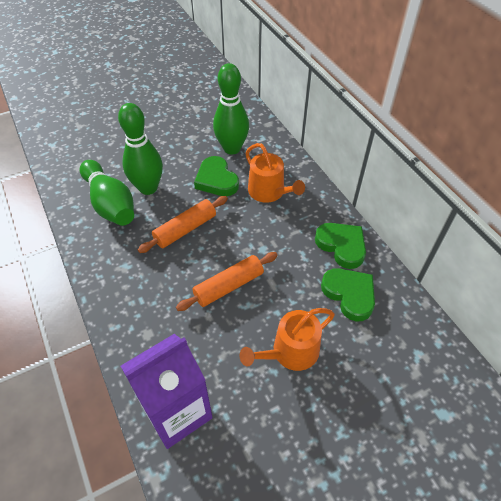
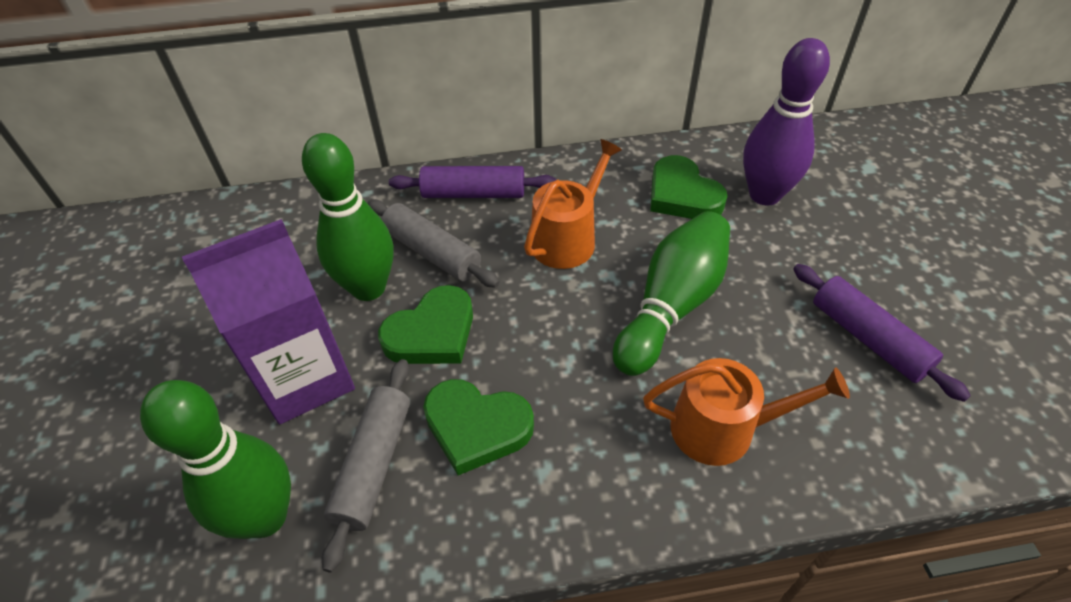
grey rolling pin: none = 0 -> [322,359,410,573] [367,200,500,288] = 2
orange rolling pin: [138,196,228,253] [176,252,278,311] = 2 -> none = 0
purple bowling pin: none = 0 -> [743,38,830,206] = 1
purple rolling pin: none = 0 -> [389,166,556,198] [793,264,971,402] = 2

